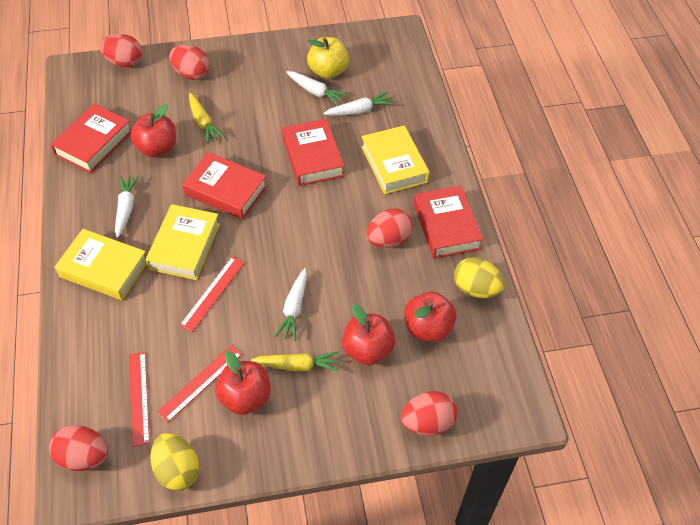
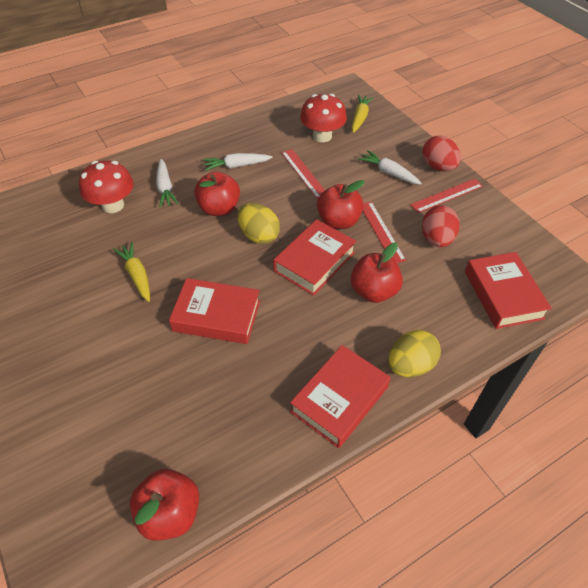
red egg: [49,425,108,471] [99,34,142,67] [169,45,210,80] [366,208,413,248] [401,391,457,436] = 5 -> [422,135,461,171] [422,205,460,247] = 2
red mushroom: none = 0 -> [79,161,134,213] [300,94,347,142] = 2
white carrot: [115,175,139,238] [274,268,307,341] [286,71,348,106] [323,92,394,116] = 4 -> [156,159,179,208] [203,153,273,171] [358,150,422,185] = 3
yellow apple: [307,37,349,79] = 1 -> none = 0
yellow book: [55,229,147,300] [146,204,220,280] [361,125,430,194] = 3 -> none = 0

